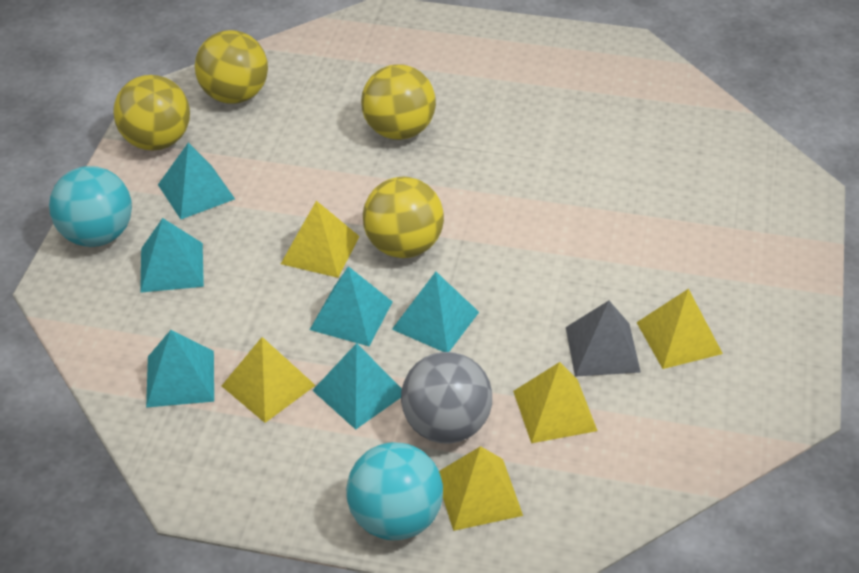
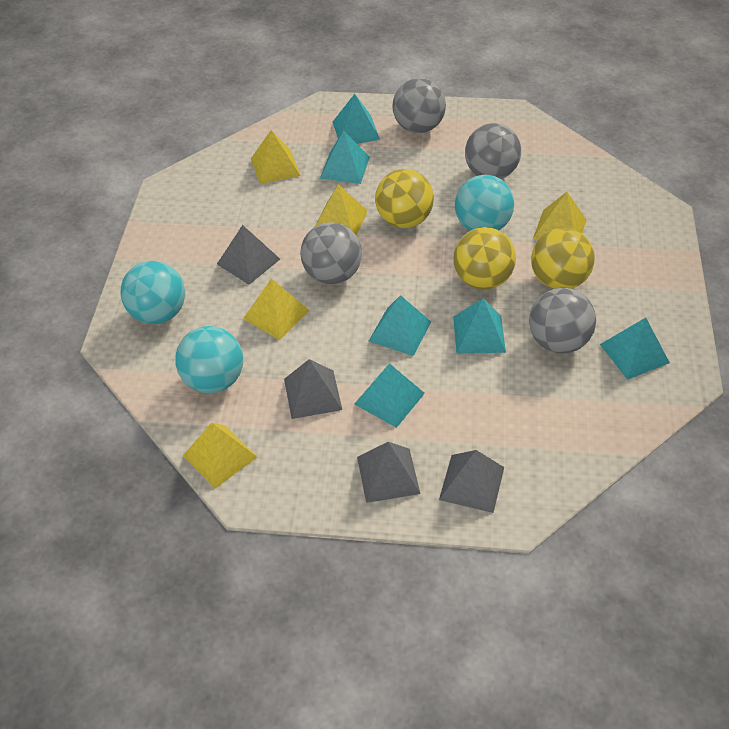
grey ball: [401,352,492,444] = 1 -> [300,222,362,284] [392,78,446,133] [465,123,521,179] [529,288,596,354] = 4
grey pyramid: [566,301,641,377] = 1 -> [217,225,280,285] [284,359,342,419] [357,442,420,503] [439,450,504,513] = 4
turquoise ball: [49,166,132,247] [346,442,443,540] = 2 -> [121,261,185,324] [175,326,243,393] [455,175,514,231] = 3
yellow ball: [113,75,190,151] [195,30,268,104] [361,64,436,140] [363,177,444,258] = 4 -> [375,169,434,228] [453,227,516,290] [531,228,595,289] = 3

